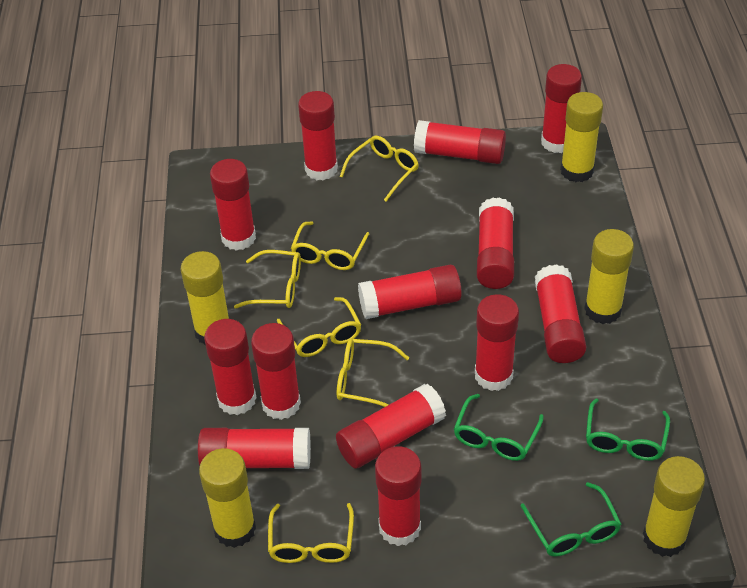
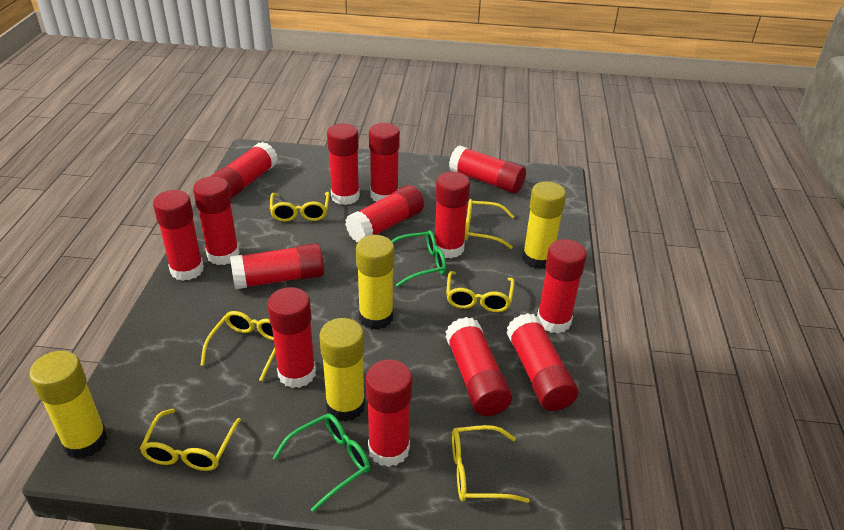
green glasses: [454,394,544,461] [521,482,622,557] [586,399,670,461] = 3 -> [273,413,370,512] [392,230,446,287] = 2
red glue stick: [198,428,311,469] [204,319,256,415] [210,159,256,251] [251,323,301,420] [298,91,338,180] [336,384,446,469] [358,265,462,319] [375,446,421,546] [414,120,506,164] [475,294,519,391] [477,197,514,289] [535,264,587,363] [541,64,582,153] = 13 -> [153,190,204,281] [193,176,239,265] [211,142,278,199] [230,243,324,289] [267,287,316,388] [327,124,360,205] [345,185,424,242] [366,359,413,467] [369,123,400,202] [435,172,470,258] [445,317,512,416] [449,145,526,194] [506,313,578,411] [537,239,587,333] = 14
yellow glue stick: [180,251,229,345] [199,448,256,548] [560,92,603,182] [584,229,634,324] [643,456,705,557] = 5 -> [29,351,108,459] [320,318,365,422] [356,235,394,330] [523,182,566,269] = 4

